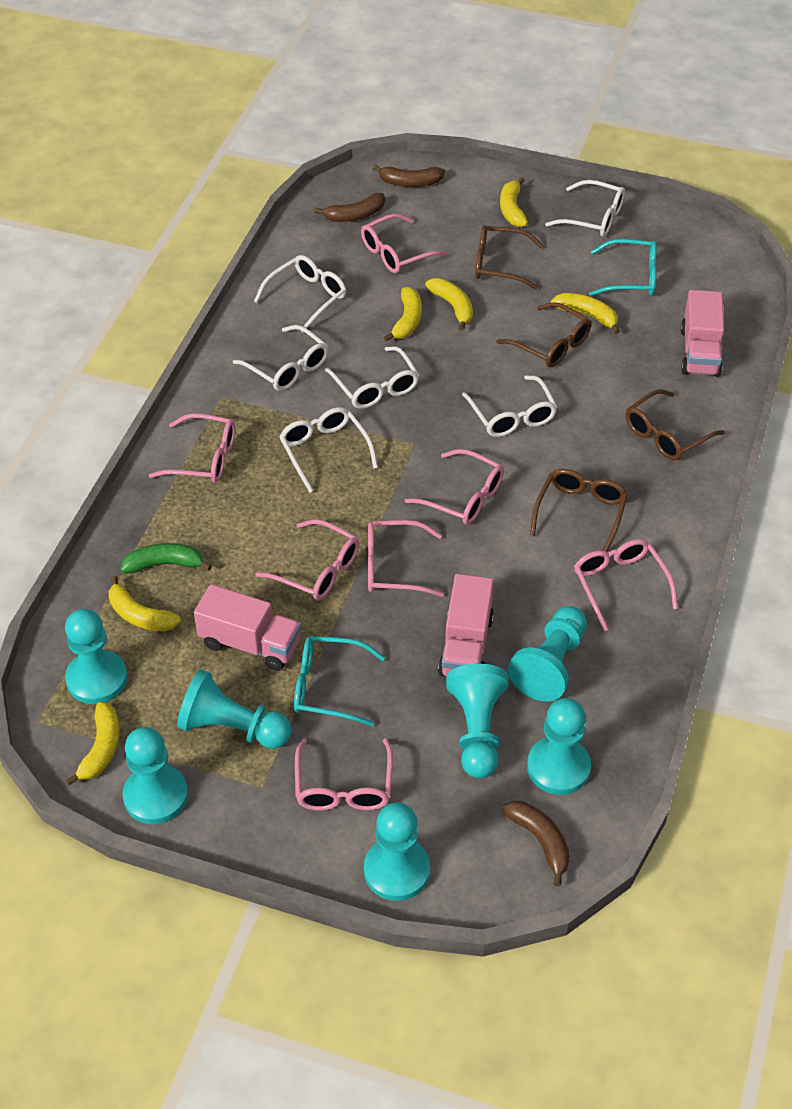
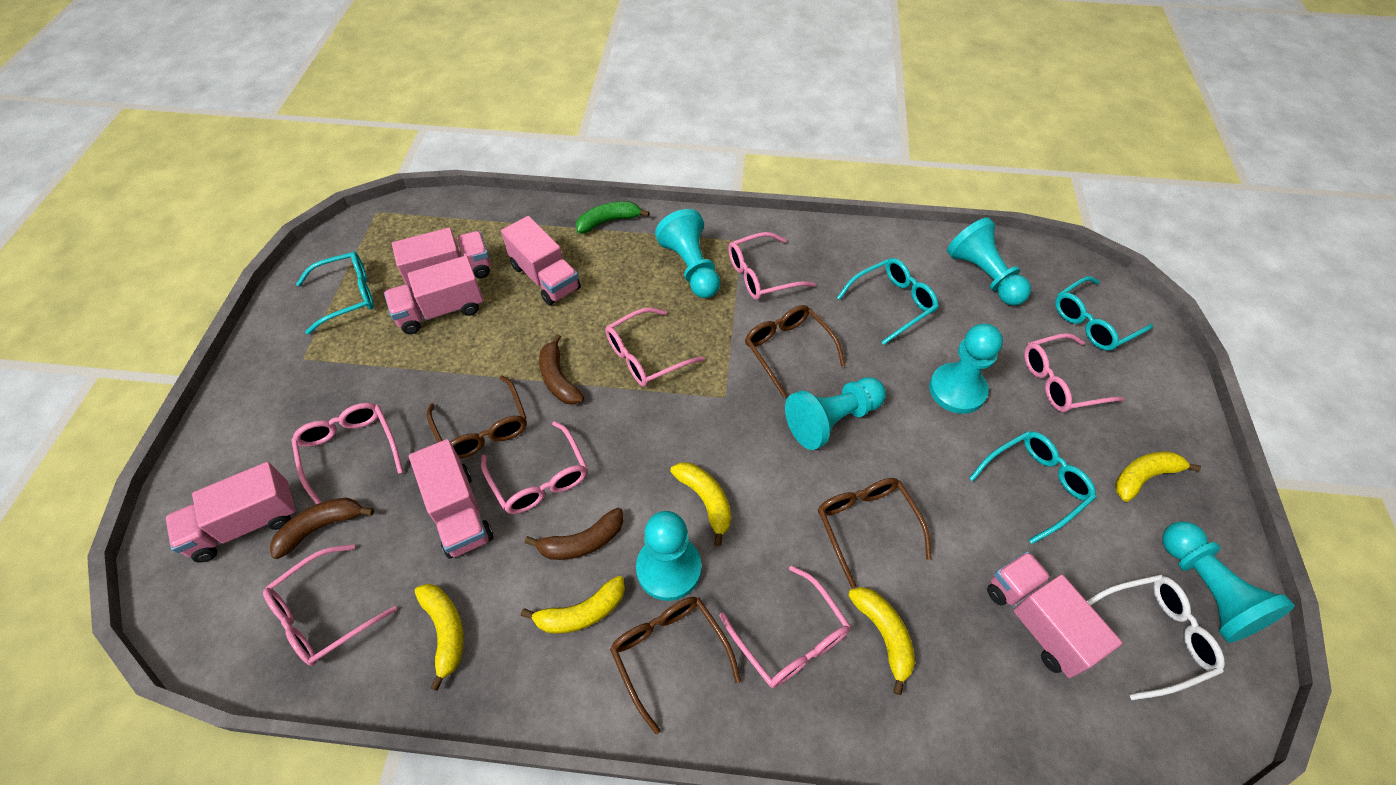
pink truck: [194,584,301,671] [438,574,494,676] [680,290,724,377] = 3 -> [165,462,297,562] [384,256,484,334] [392,228,491,289] [409,439,493,559] [501,216,581,306] [987,551,1122,678] = 6
turquoise glasses: [294,636,385,726] [589,239,657,296] = 2 -> [296,251,374,335] [837,258,939,345] [969,431,1096,544] [1055,276,1153,351] = 4
turquoise pawn: [65,609,127,704] [123,727,188,824] [177,669,292,749] [364,802,430,901] [446,664,508,779] [508,606,587,702] [527,698,591,795] = 7 -> [636,511,701,601] [655,209,721,298] [785,377,886,450] [929,324,1003,414] [947,218,1031,306] [1162,521,1295,643] = 6
white glasses: [233,325,328,391] [254,255,346,332] [279,407,378,492] [325,346,419,409] [462,375,558,437] [545,180,625,237] = 6 -> [1087,574,1225,700] = 1
yellow banana: [66,702,120,785] [109,576,181,632] [384,287,422,341] [425,278,473,331] [500,177,528,227] [551,293,620,334] = 6 -> [415,584,464,691] [521,576,625,634] [670,462,731,546] [848,587,915,695] [1115,452,1201,502] = 5

